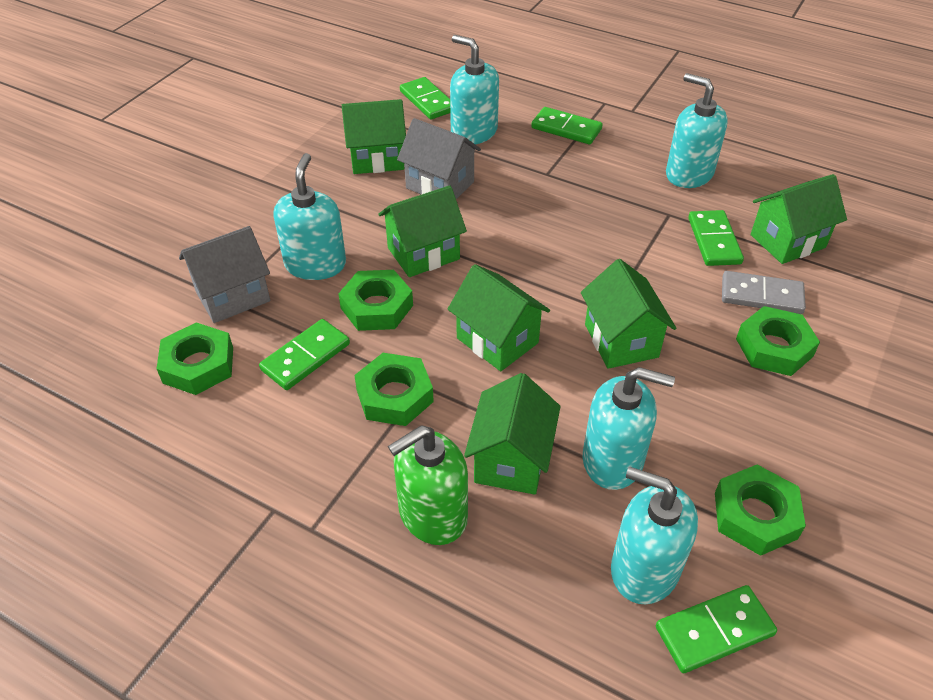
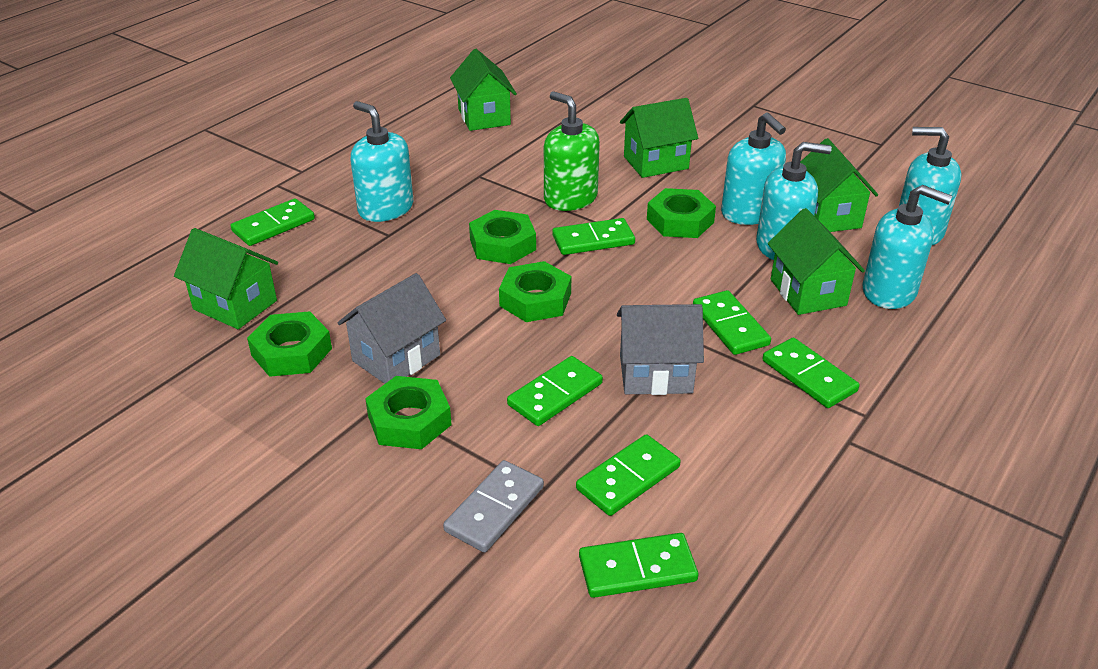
green domino: [259,319,350,390] [400,77,450,120] [531,107,603,144] [656,585,777,673] [688,210,744,266] = 5 -> [231,198,315,246] [507,356,603,426] [552,218,635,255] [576,434,681,516] [579,533,698,598] [693,290,771,355] [762,338,859,408] = 7
green house: [342,99,406,174] [378,185,467,277] [448,264,550,371] [464,373,561,495] [581,259,676,369] [751,174,847,264] = 6 -> [174,228,278,329] [450,49,517,131] [620,98,698,178] [768,208,865,315] [800,138,878,232] = 5

